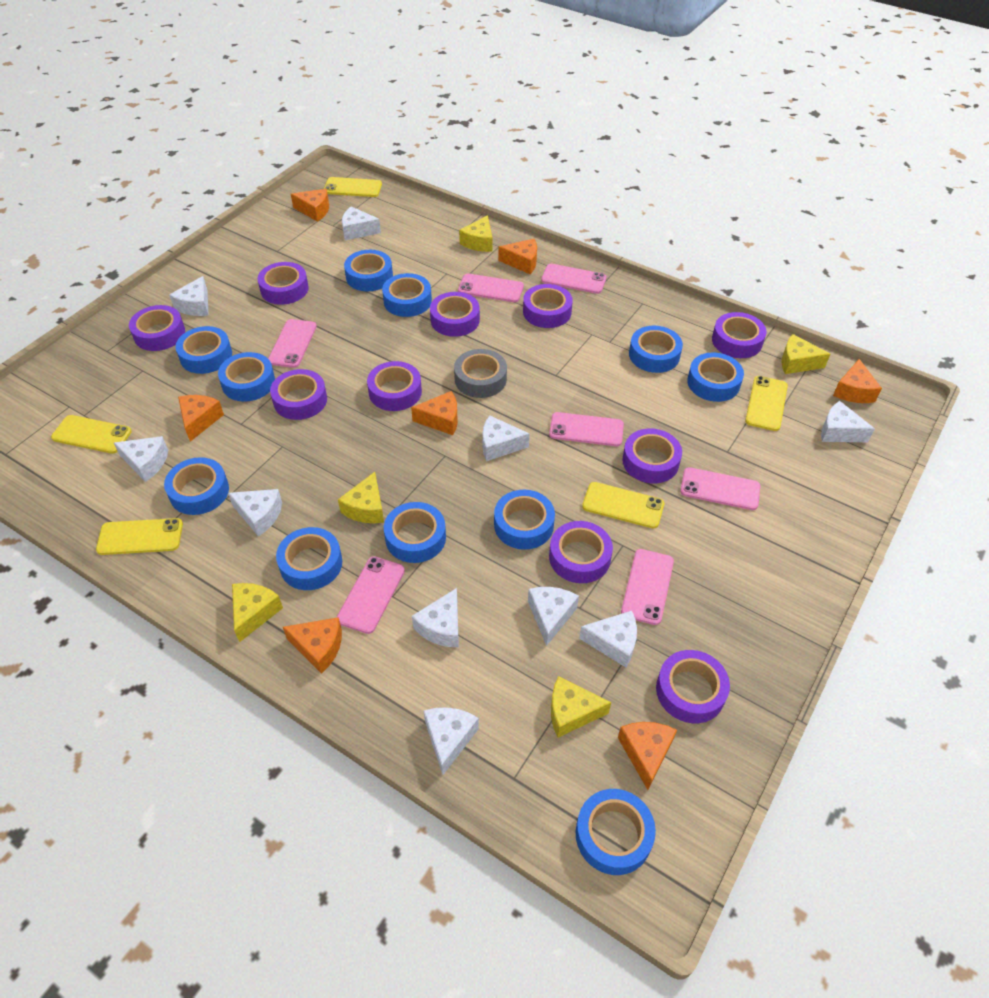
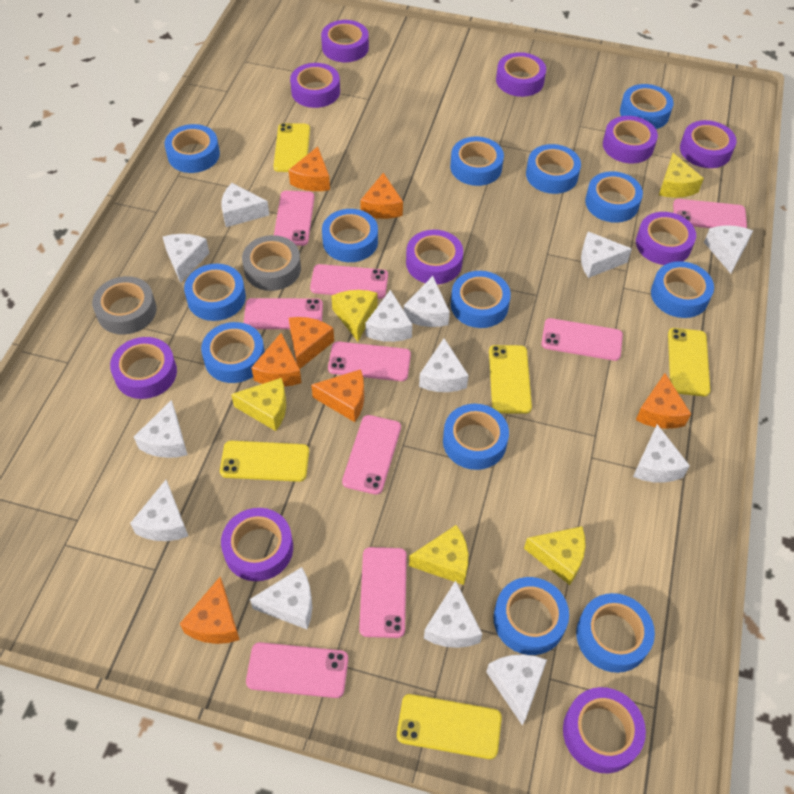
blue tape: [164,457,229,515] [176,326,232,374] [218,352,275,402] [276,527,342,590] [344,250,393,291] [382,273,432,317] [384,502,446,563] [494,490,555,550] [576,789,656,875] [629,326,683,373] [687,352,744,402] = 11 -> [165,124,220,173] [184,264,246,321] [201,322,265,383] [322,209,378,262] [443,404,509,470] [450,137,504,186] [451,271,511,328] [493,577,569,655] [526,144,581,194] [576,593,655,673] [585,171,643,223] [620,84,674,129] [651,261,714,318] = 13
grey tape: [454,349,507,398] = 1 -> [92,276,157,335] [242,235,301,291] = 2
pink phone: [268,319,317,368] [336,556,405,634] [458,273,524,302] [541,264,606,294] [549,412,624,446] [621,549,674,625] [680,467,760,510] = 7 -> [244,298,323,329] [246,642,348,698] [274,191,315,246] [310,264,388,299] [328,342,411,381] [342,415,401,495] [359,547,407,638] [541,318,623,361] [673,199,747,228] = 9
white cheese: [114,436,168,482] [169,276,209,316] [228,489,282,536] [342,206,381,240] [412,588,459,647] [424,707,479,775] [482,416,530,461] [528,587,579,646] [579,611,637,667] [821,401,875,442] = 10 -> [130,480,188,541] [134,400,188,458] [163,234,209,283] [222,183,269,227] [250,567,312,629] [365,290,412,342] [404,276,450,327] [419,338,469,392] [424,581,482,648] [486,654,547,726] [581,231,632,278] [633,424,690,483] [704,225,753,274] = 13

